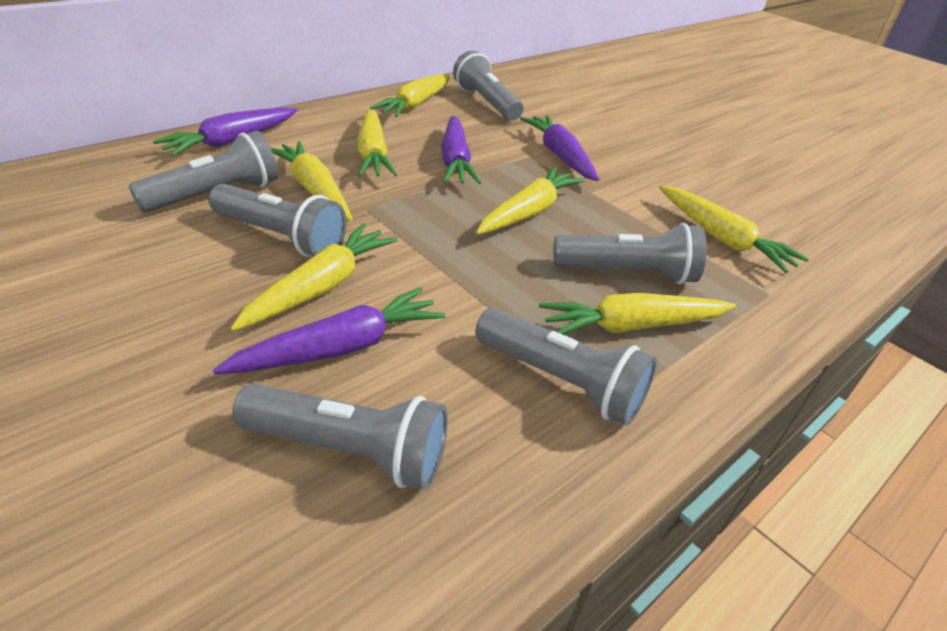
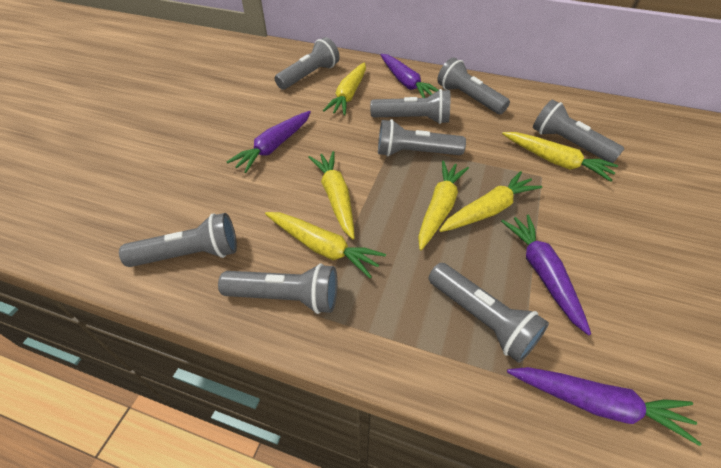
grey flashlight: [129,131,278,212] [208,184,347,257] [232,384,448,490] [453,50,523,121] [475,308,657,426] [553,223,707,284] = 6 -> [119,213,237,267] [218,264,337,314] [274,37,340,90] [370,89,450,124] [378,119,466,157] [429,263,549,363] [437,57,510,114] [533,99,625,163] = 8
yellow carrot: [230,223,398,331] [271,141,353,221] [357,109,397,176] [370,74,451,117] [476,167,585,235] [539,293,736,334] [659,186,809,273] = 7 -> [265,212,386,279] [308,151,355,239] [323,62,366,115] [418,161,469,250] [439,171,542,232] [502,132,618,182] = 6

